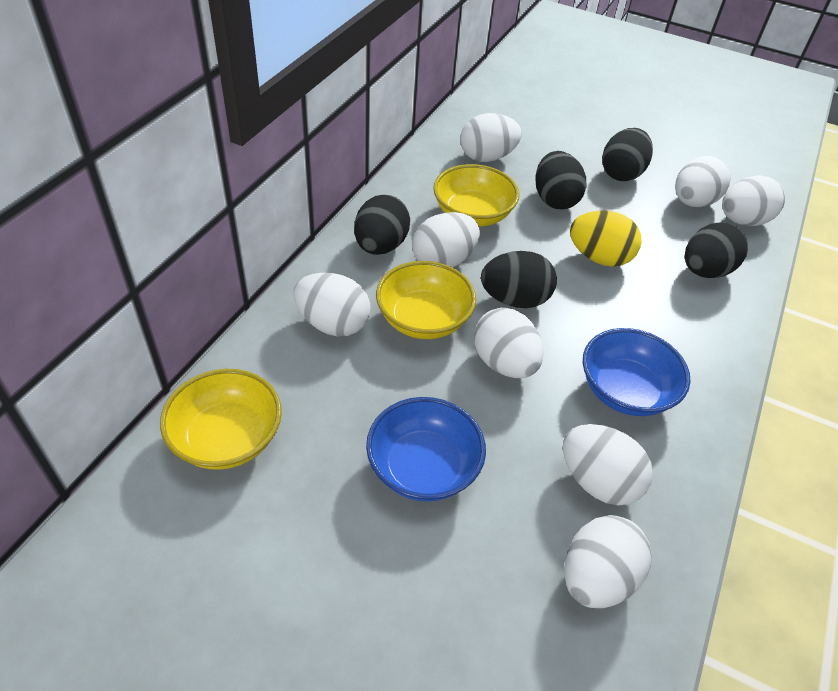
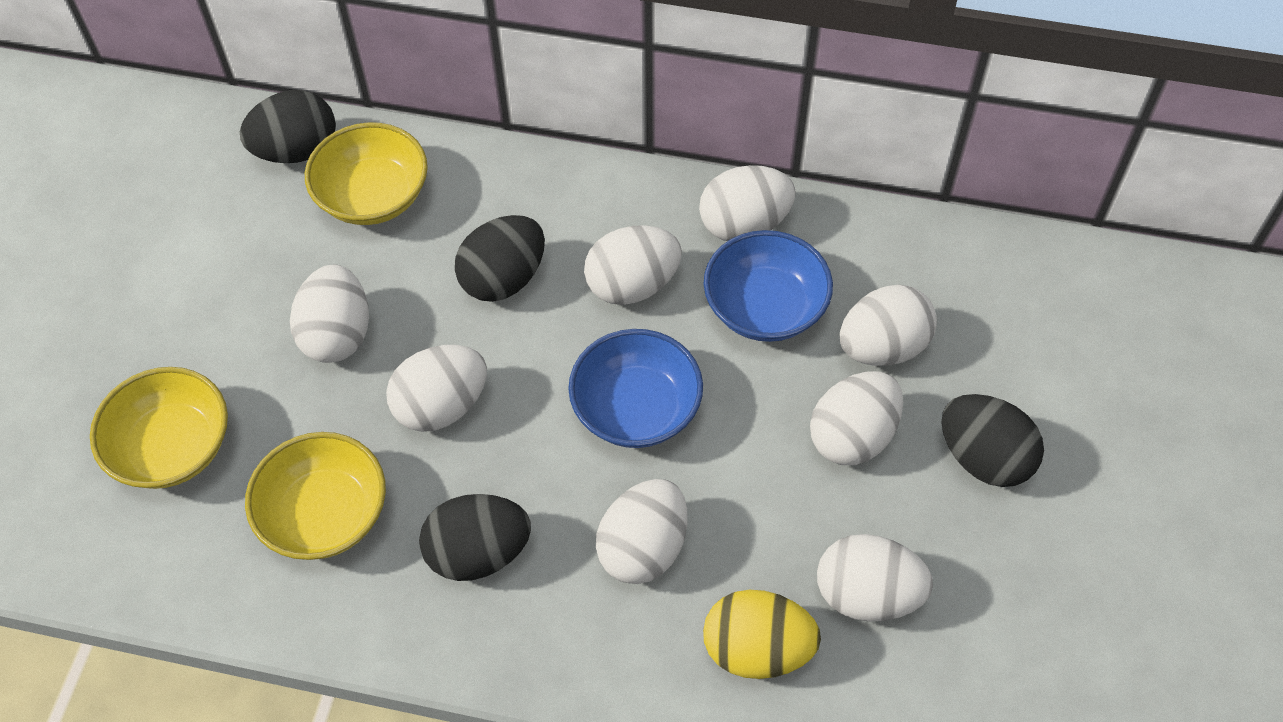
black egg: [354,195,410,255] [481,251,557,308] [535,151,586,209] [602,128,653,181] [685,222,748,278] = 5 -> [240,90,336,163] [419,494,531,581] [455,215,545,302] [942,394,1044,487] = 4

